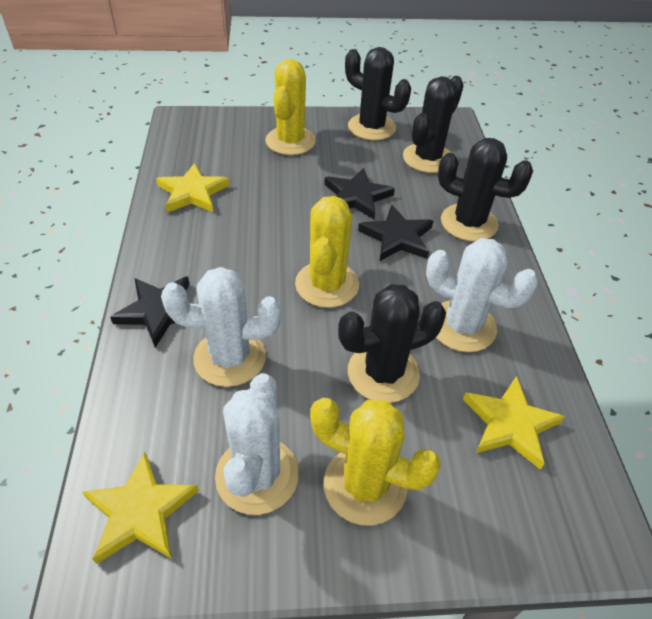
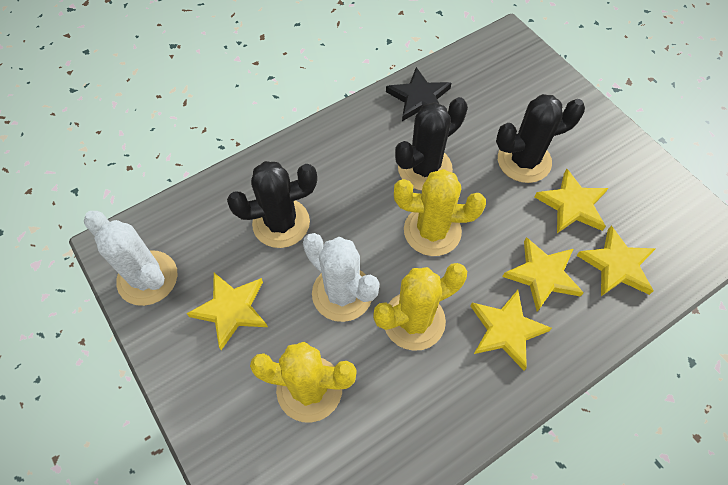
black cactus: [338,284,446,403] [345,47,411,140] [403,76,463,173] [438,138,533,241] = 4 -> [227,161,317,248] [395,97,468,190] [496,94,585,183] = 3
black star: [110,276,189,348] [324,168,395,219] [358,205,433,261] = 3 -> [386,67,451,121] = 1
white cactus: [161,267,281,387] [215,373,299,515] [426,238,538,352] = 3 -> [84,211,178,306] [303,233,379,322] = 2
yellow star: [82,452,199,564] [156,163,230,213] [463,376,565,470] = 3 -> [186,273,268,350] [471,290,552,370] [502,237,584,312] [534,168,608,233] [576,226,656,296] = 5

